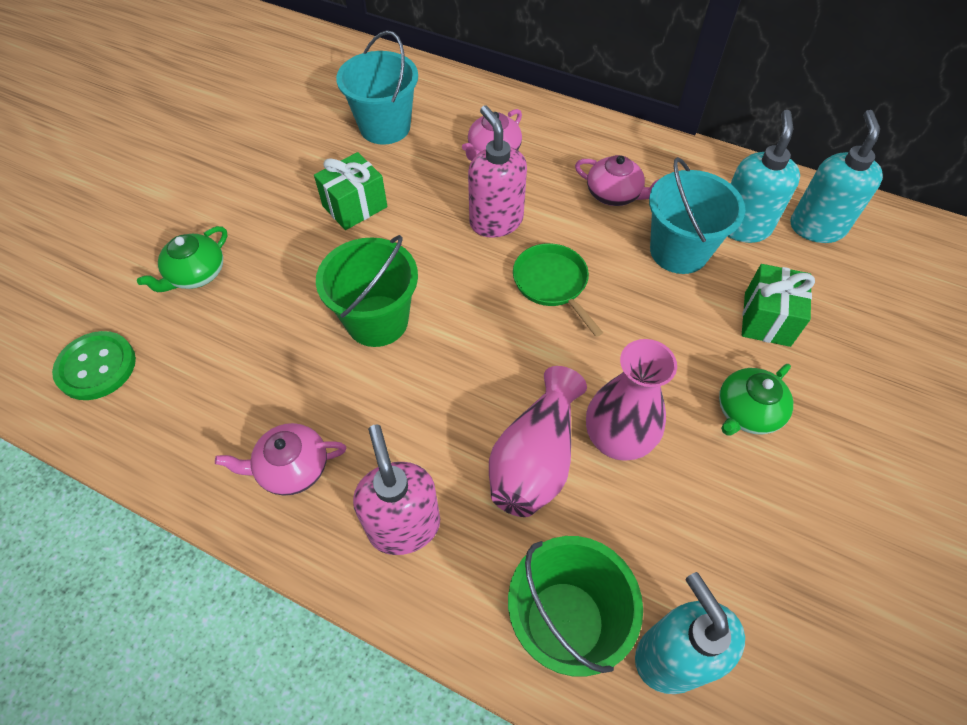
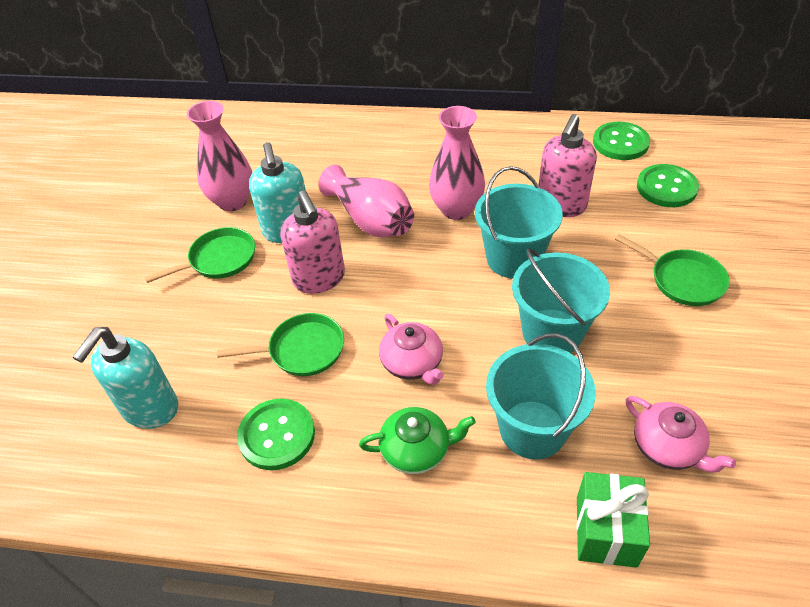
green bucket: [316,235,418,347] [508,536,643,677] = 2 -> none = 0
green button: [52,331,136,400] = 1 -> [237,398,315,470] [593,122,650,160] [637,164,699,207] = 3
green gift: [314,152,387,230] [742,264,815,347] = 2 -> [576,472,650,568] = 1
green pan: [513,243,603,337] = 1 -> [145,227,255,283] [217,313,344,376] [615,234,730,306] = 3
green teapot: [137,226,227,292] [719,364,793,436] = 2 -> [359,407,476,474] = 1
pink teapot: [215,423,346,496] [462,109,522,161] [575,155,659,206] = 3 -> [379,314,444,385] [626,396,736,473] = 2
pink vase: [489,366,587,517] [586,339,677,461] = 2 -> [187,101,252,211] [318,165,414,237] [429,106,485,220] = 3
turquoise bucket: [336,30,418,145] [649,157,745,274] = 2 -> [475,166,563,278] [486,333,596,459] [512,249,610,353] = 3
turquoise soap dispenser: [635,572,745,694] [727,110,800,243] [791,110,883,243] = 3 -> [73,327,178,429] [249,142,306,243] = 2

